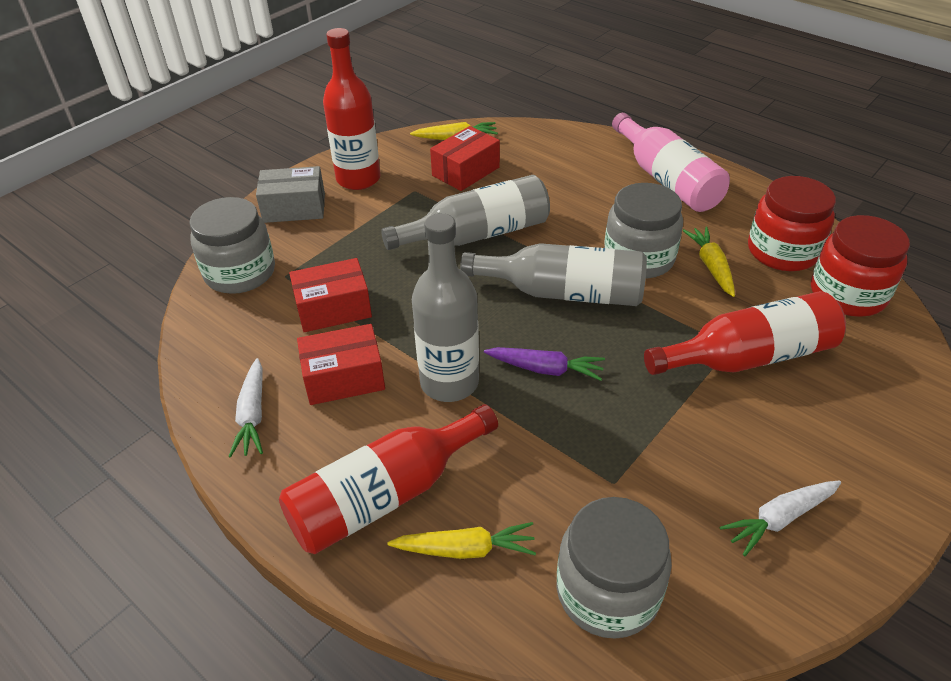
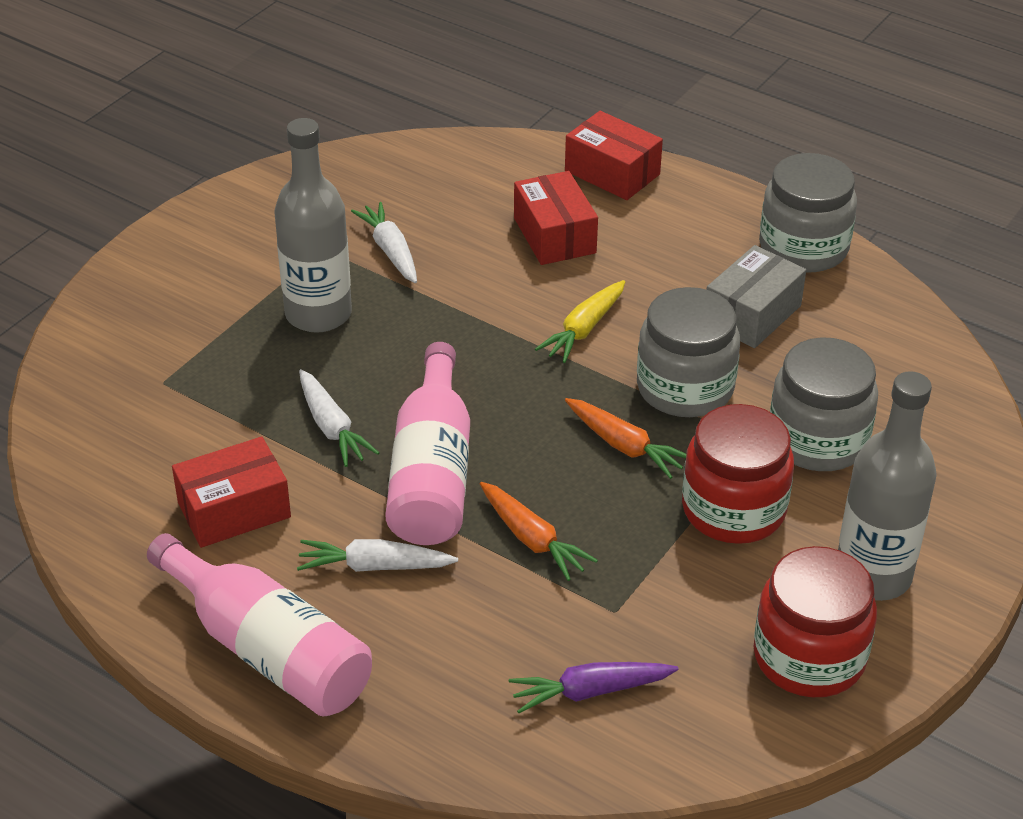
grey bottle: [381,175,550,250] [412,213,479,402] [460,243,647,306] = 3 -> [275,118,352,333] [838,371,937,601] = 2
orange carrot: none = 0 -> [480,482,598,581] [565,398,686,479] = 2
pink bottle: [612,113,730,212] = 1 -> [147,533,372,717] [385,342,470,545] = 2
red bottle: [279,404,498,554] [323,28,380,190] [644,291,846,375] = 3 -> none = 0
white carrot: [228,358,263,458] [720,480,841,556] = 2 -> [297,539,458,572] [299,369,379,467] [351,202,417,283] = 3
yellow carrot: [387,522,536,559] [410,122,498,140] [683,227,735,297] = 3 -> [535,280,625,363] = 1

